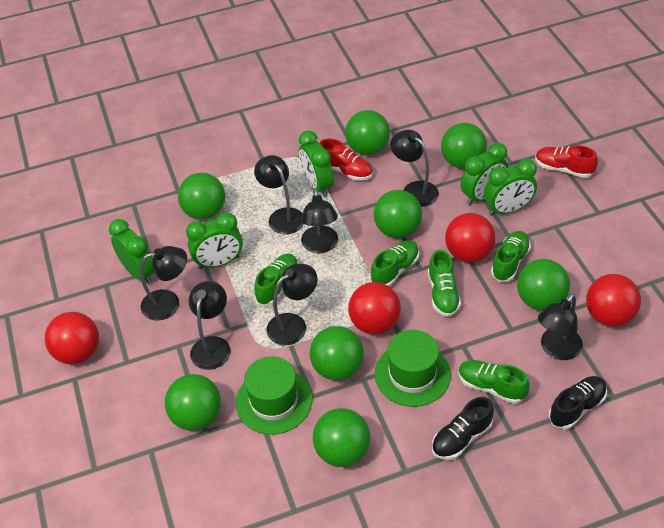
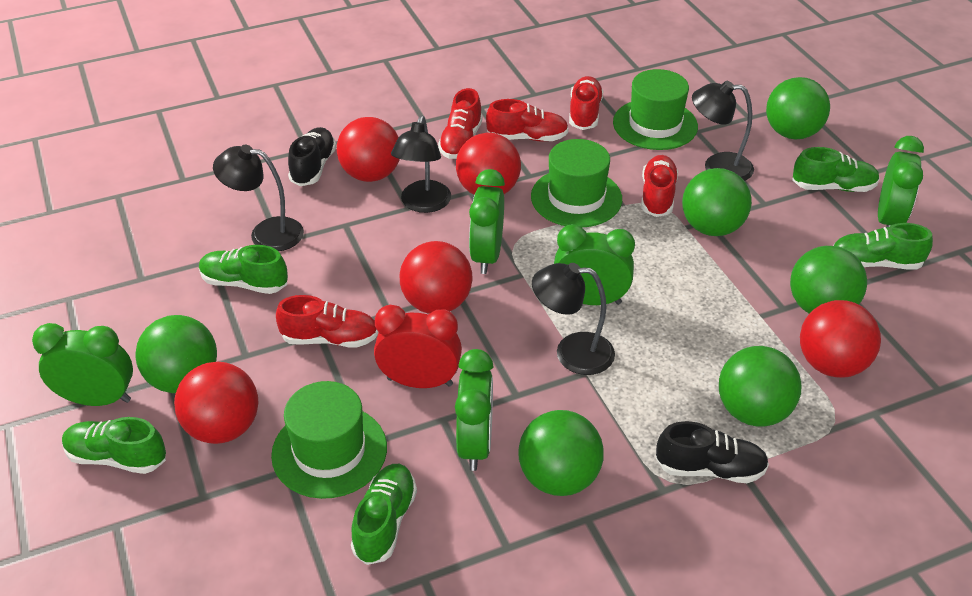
black lamp: [140,246,187,320] [188,281,231,370] [254,155,304,234] [267,264,318,345] [301,189,338,253] [391,130,439,207] [538,294,583,360] = 7 -> [213,145,304,251] [391,116,451,213] [532,263,615,375] [692,81,754,181] = 4
green ball: [165,374,221,431] [178,173,225,220] [310,326,364,380] [313,408,370,467] [345,110,390,155] [374,190,422,238] [441,123,487,169] [517,259,570,311] = 8 -> [136,315,217,393] [519,410,604,496] [682,168,752,236] [719,346,801,427] [766,77,830,139] [790,246,867,314] = 6
green hat: [236,356,312,435] [375,330,451,407] = 2 -> [271,381,387,499] [531,139,622,227] [613,69,698,150] = 3
red ball: [45,312,99,364] [348,282,401,335] [445,213,495,263] [586,274,641,327] = 4 -> [174,362,259,444] [337,117,400,182] [400,241,473,314] [456,133,521,195] [800,300,881,377] = 5
red clock: none = 0 -> [374,305,462,388] = 1
red shoe: [320,138,373,181] [535,145,598,178] = 2 -> [276,295,378,348] [438,88,483,159] [486,99,569,142] [569,76,604,130] [641,155,679,217] = 5

